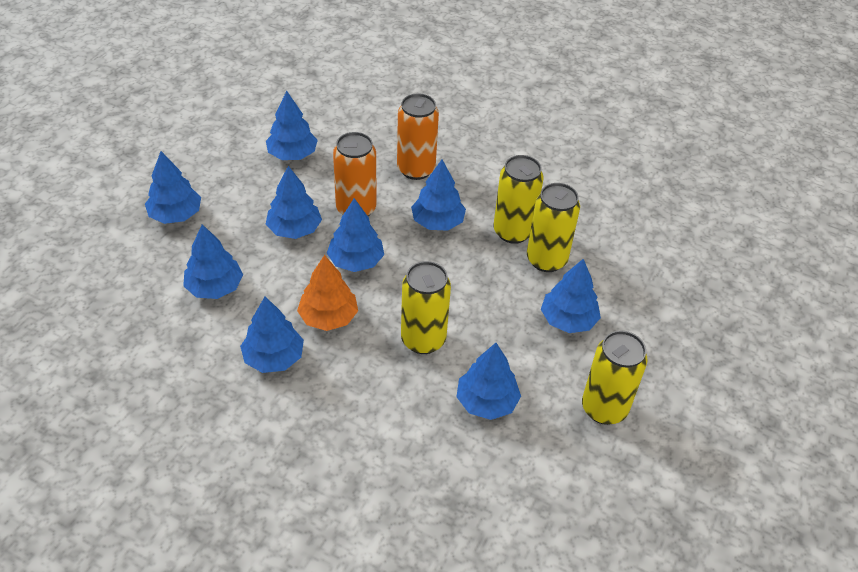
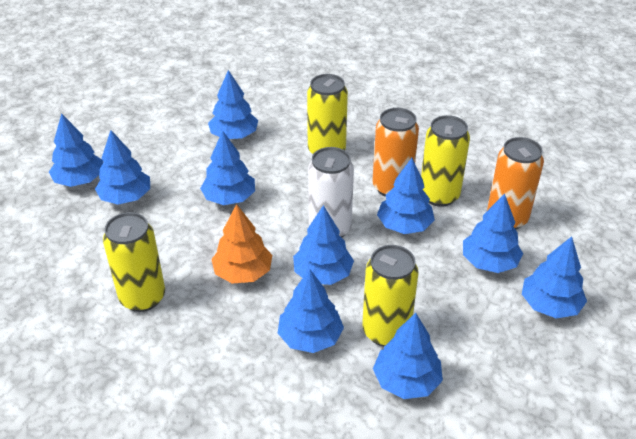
blue tree: [145,151,201,224] [183,224,243,299] [240,297,304,373] [266,91,318,160] [266,166,322,239] [327,198,384,272] [411,160,466,231] [456,343,521,420] [541,259,601,333] = 9 -> [49,113,103,187] [95,130,150,205] [200,131,255,205] [208,70,258,139] [278,269,344,353] [293,205,354,285] [373,313,443,399] [377,158,435,234] [463,194,523,273] [522,236,587,318] = 10
white can: none = 0 -> [308,147,354,238] = 1

